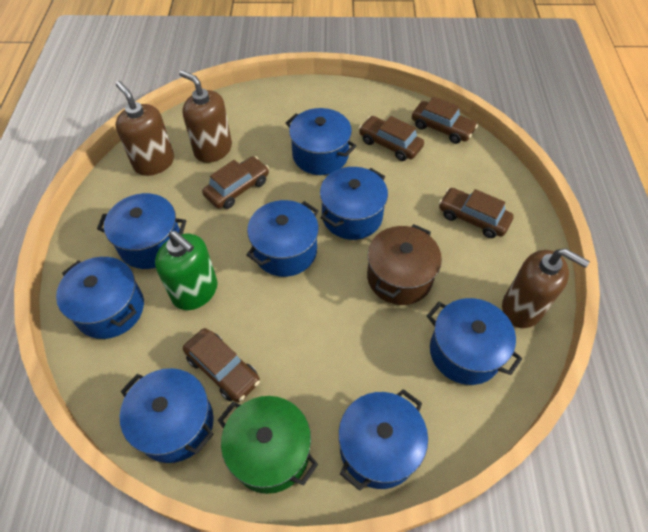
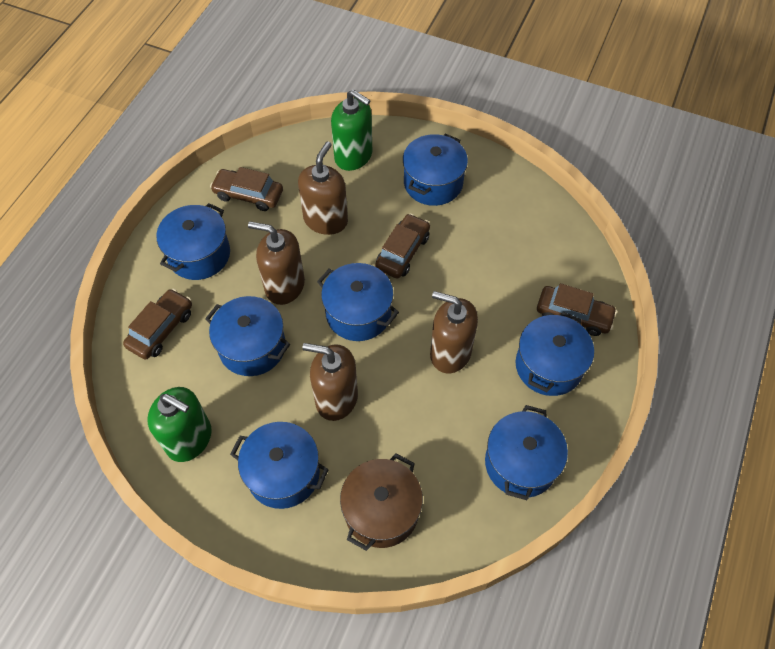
blue pot: [56,257,144,339] [97,193,186,269] [120,368,214,463] [246,200,319,277] [286,108,356,175] [320,167,388,240] [338,389,428,491] [427,298,522,385] = 8 -> [156,203,230,280] [205,296,290,376] [230,422,329,509] [317,263,399,341] [403,134,468,206] [485,405,568,500] [516,312,594,396] = 7
brown car: [183,328,260,403] [202,156,269,209] [359,116,424,161] [412,96,478,144] [439,188,514,238] = 5 -> [123,289,192,360] [210,167,283,211] [375,213,430,279] [537,283,617,336] = 4
brown soap dispenser: [115,81,174,176] [179,70,232,163] [502,248,590,328] = 3 -> [248,222,305,305] [298,141,348,235] [302,343,358,421] [430,291,478,374] = 4
green pot: [218,396,318,494] = 1 -> none = 0
green soap dispenser: [155,231,218,310] = 1 -> [147,387,212,462] [331,89,372,171] = 2

